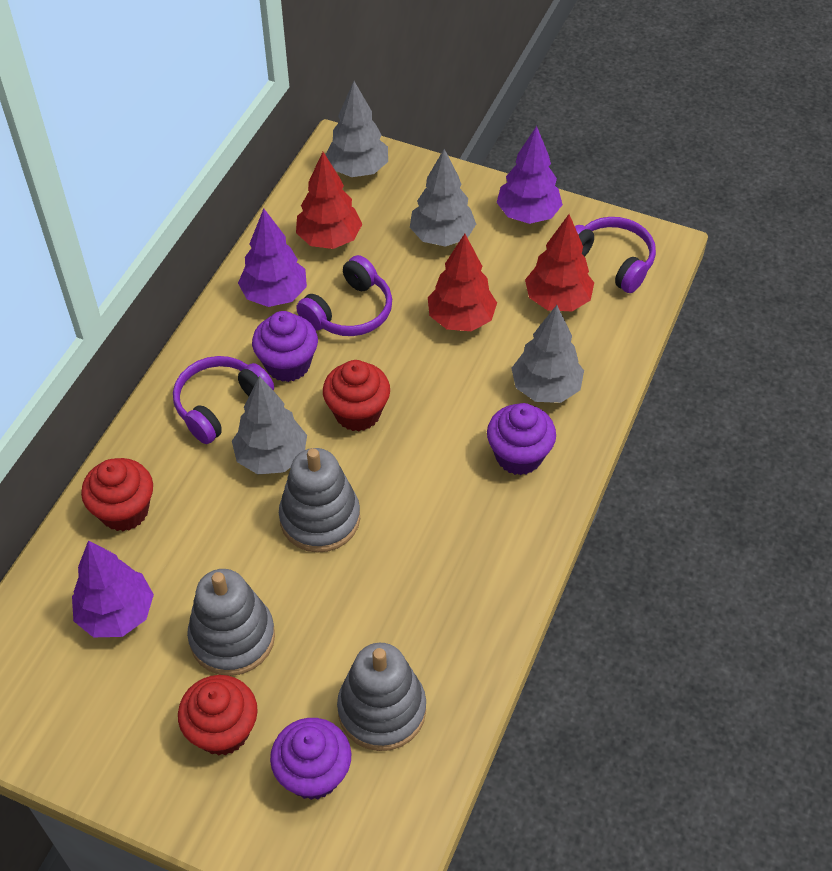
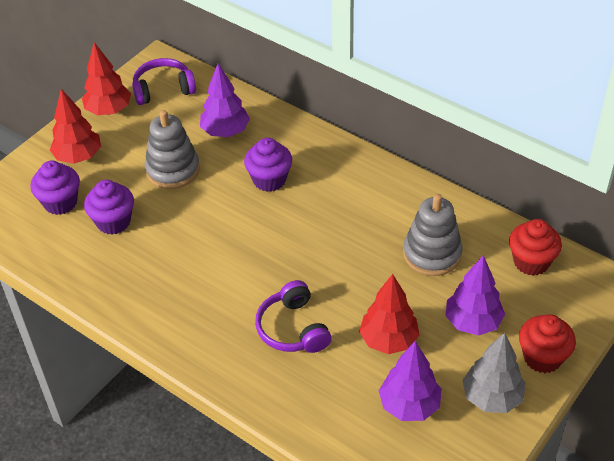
grey stacking toy: [187,569,275,676] [279,448,360,553] [337,643,426,751] = 3 -> [145,110,200,189] [403,194,463,276] = 2
grey tree: [232,376,307,474] [325,81,388,177] [410,149,476,247] [511,305,584,403] = 4 -> [462,332,526,413] = 1
purple headphones: [173,356,274,444] [296,255,392,336] [575,217,656,293] = 3 -> [132,58,196,105] [255,280,332,353] = 2
red cupcake: [81,458,153,531] [178,675,258,756] [323,360,390,432] = 3 -> [509,219,562,276] [519,314,576,373] = 2

